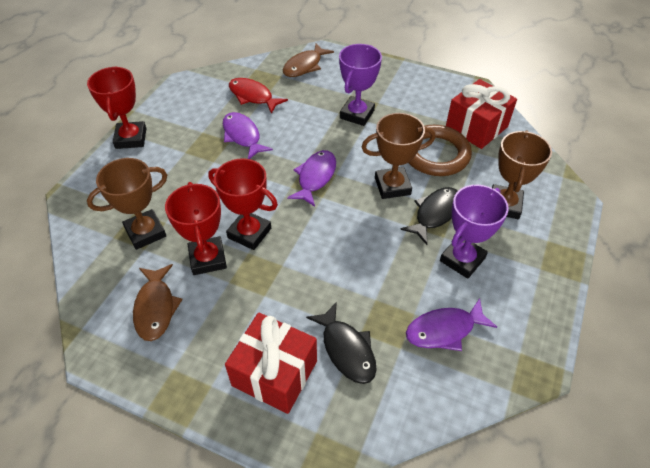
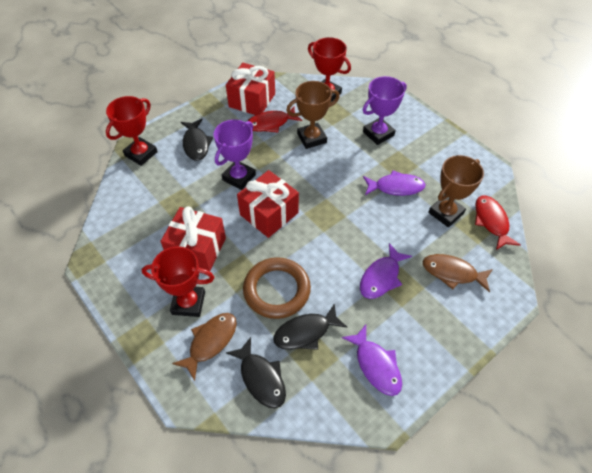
black fish: [306,302,377,384] [401,187,457,245] = 2 -> [181,119,213,161] [226,337,286,408] [273,303,347,350] = 3
brown trophy: [87,158,167,250] [362,113,435,199] [492,130,552,219] = 3 -> [286,81,340,149] [428,155,484,227] = 2
red fish: [229,78,288,114] = 1 -> [248,106,302,132] [475,196,521,250] = 2
red gift: [225,312,317,414] [446,79,517,149] = 2 -> [160,206,226,271] [226,63,275,115] [237,170,299,238] = 3

